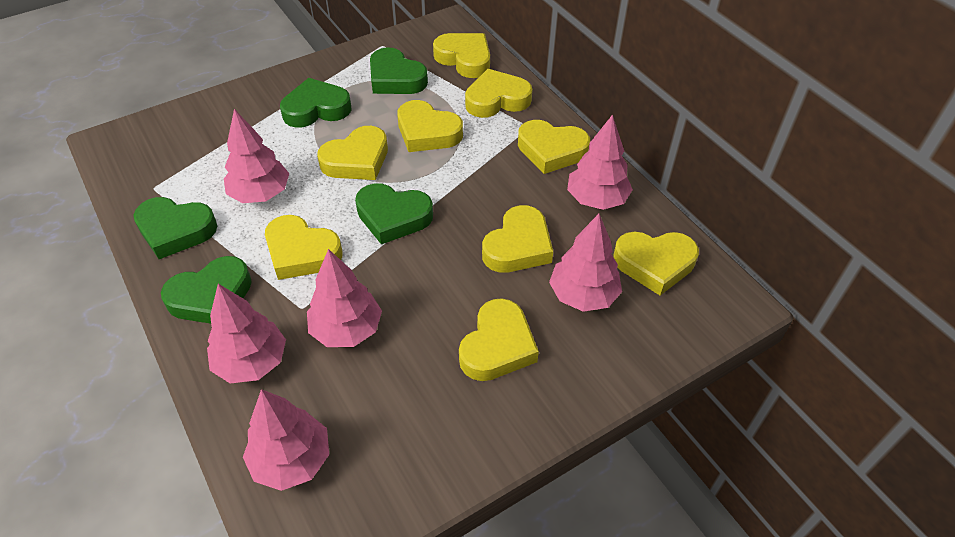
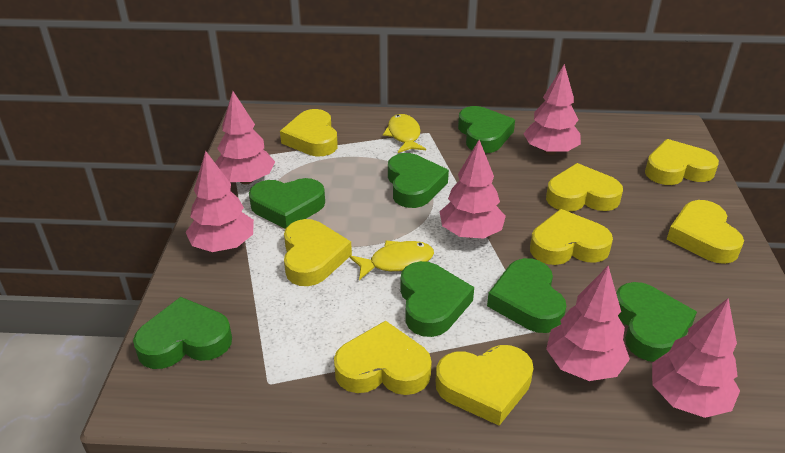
green heart: [134,197,217,259] [161,256,252,324] [280,78,351,128] [355,183,433,244] [370,47,428,94] = 5 -> [133,297,232,369] [249,178,325,229] [388,153,449,208] [400,261,474,337] [458,106,515,153] [487,258,566,333] [616,282,697,362] = 7
yellow fish: none = 0 -> [349,241,434,280] [383,114,426,153] = 2
yellow heart: [265,215,343,280] [317,126,388,180] [397,100,463,152] [433,33,490,78] [459,298,539,381] [465,69,533,118] [482,205,553,273] [518,120,590,174] [613,232,699,295] = 9 -> [280,109,338,156] [284,219,352,286] [334,321,432,395] [436,345,534,426] [530,209,613,265] [546,163,623,212] [645,139,719,185] [666,200,744,264] = 8

